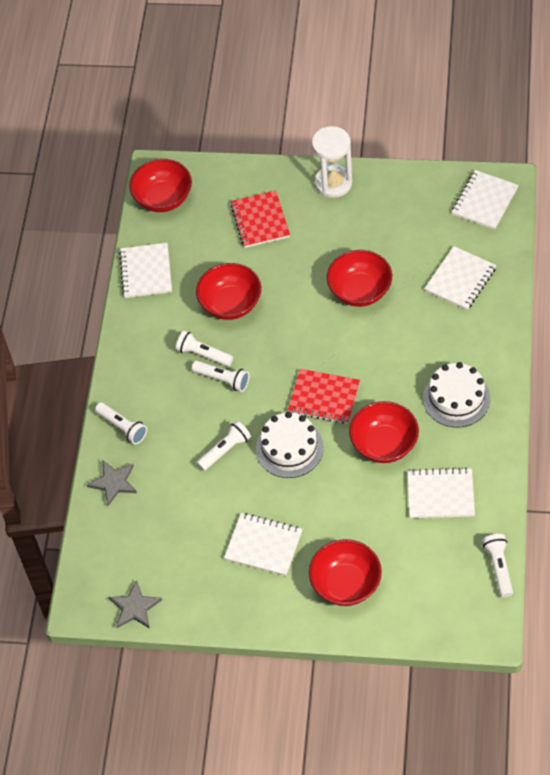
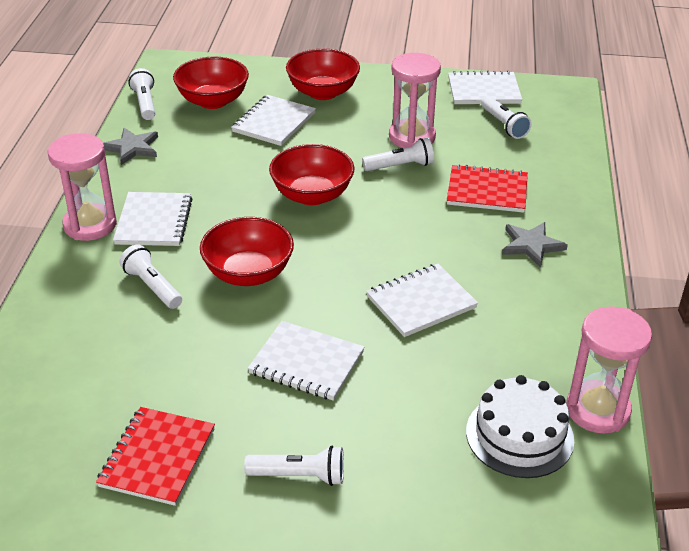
pink hourglass: none = 0 -> [48,133,117,241] [389,53,441,148] [566,307,652,434] = 3
red bowl: [129,159,192,212] [196,263,261,320] [309,539,382,606] [327,250,392,307] [349,401,419,463] = 5 -> [173,56,249,109] [200,217,294,286] [269,144,354,205] [286,49,360,100] = 4
white cake: [256,412,324,478] [423,362,490,428] = 2 -> [466,375,574,478] = 1
white hourglass: [312,126,353,198] = 1 -> none = 0

